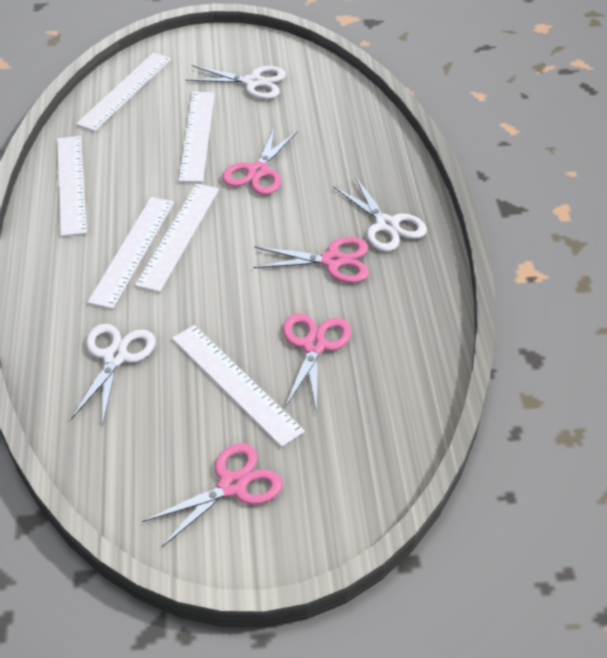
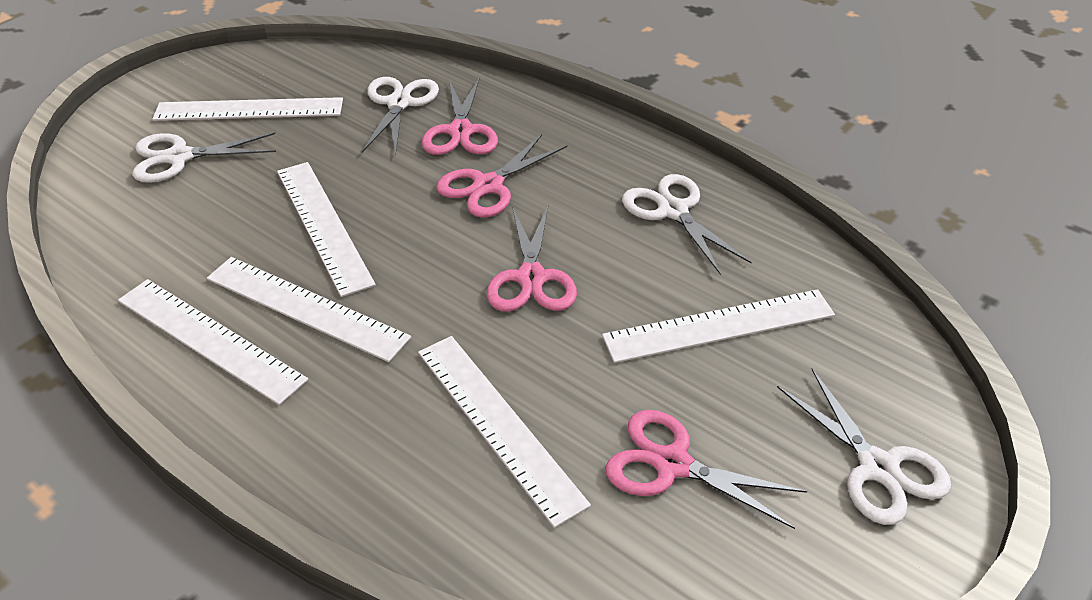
white scissors: [71,324,155,426] [186,65,286,99] [333,176,427,252] = 3 -> [133,133,276,183] [362,77,439,157] [622,174,752,275] [777,369,951,525] = 4

